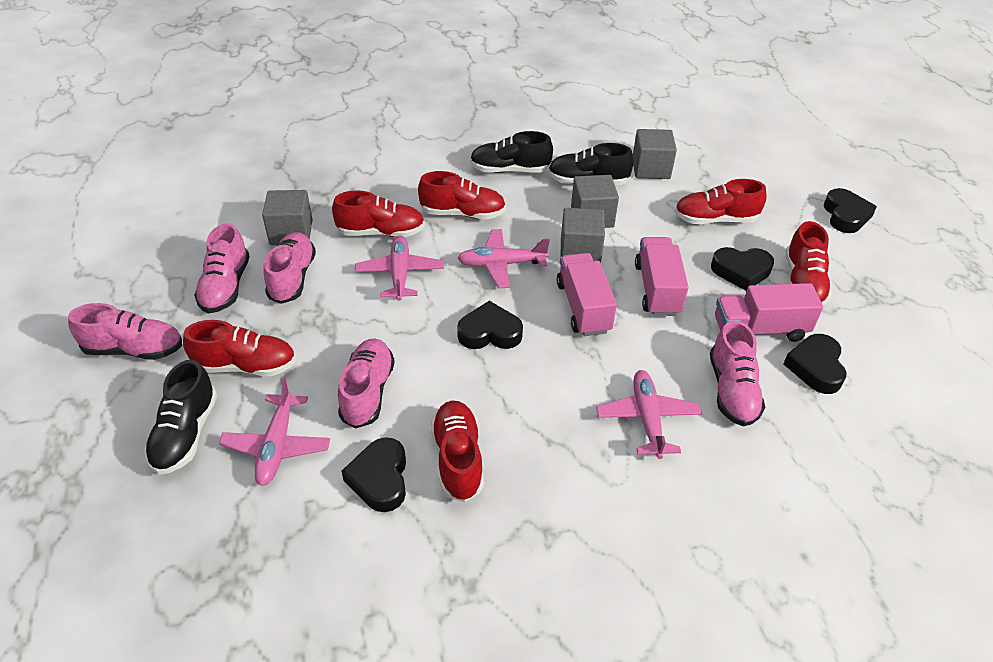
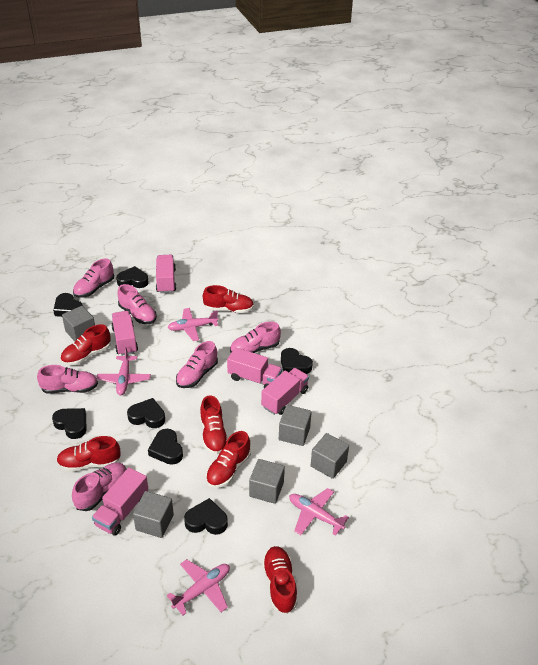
black heart: [342,437,406,512] [457,301,523,349] [711,247,774,291] [783,334,847,394] [824,188,877,233] = 5 -> [52,408,86,439] [53,293,83,317] [116,266,149,288] [127,398,165,428] [148,429,183,465] [184,498,228,535] [281,348,313,374] = 7
black shoe: [144,360,217,475] [470,131,553,173] [548,143,634,185] = 3 -> none = 0
grey cube: [262,190,313,245] [561,208,605,263] [571,175,619,228] [633,129,677,179] = 4 -> [62,306,95,341] [133,491,174,538] [249,459,285,504] [279,405,312,446] [311,433,349,479] = 5
pink shoe: [68,303,182,360] [194,223,250,313] [263,232,316,304] [338,338,395,428] [710,320,765,426] = 5 -> [37,365,98,394] [72,463,127,511] [73,259,114,297] [117,284,157,324] [176,341,218,388] [230,321,281,353] = 6
pink truck: [556,253,617,336] [635,237,689,316] [715,283,823,342] = 3 -> [92,467,149,536] [112,311,138,356] [156,255,176,293] [227,347,282,388] [261,368,309,415] = 5

